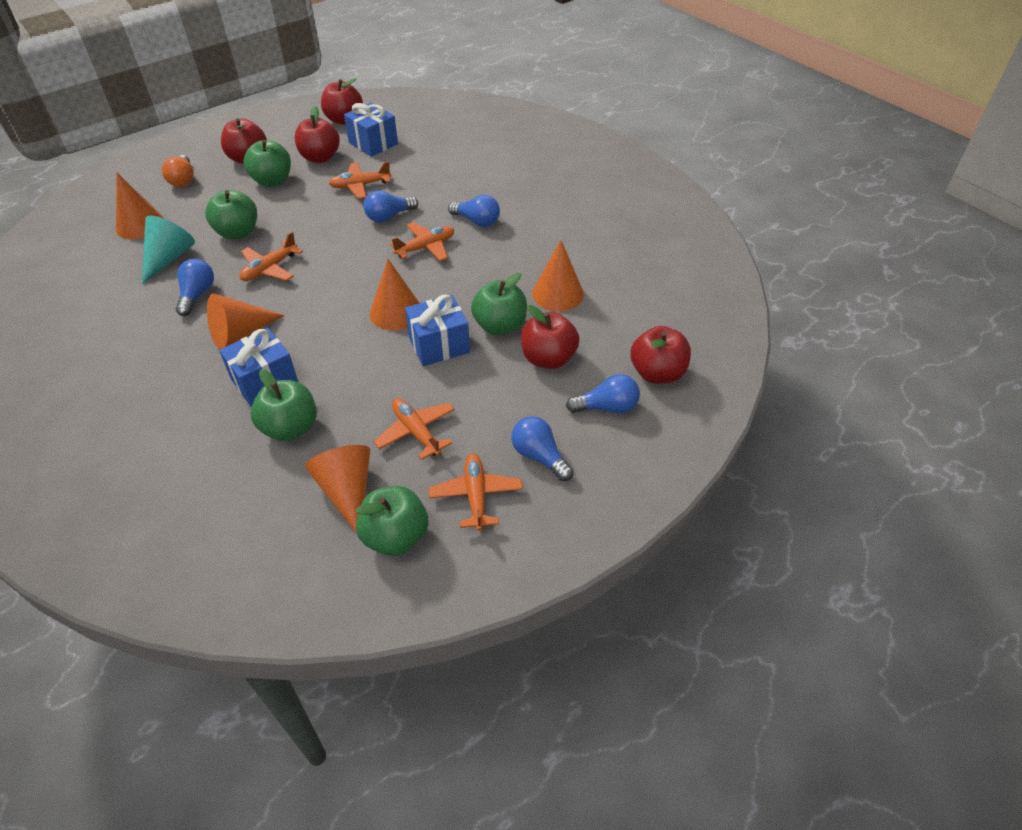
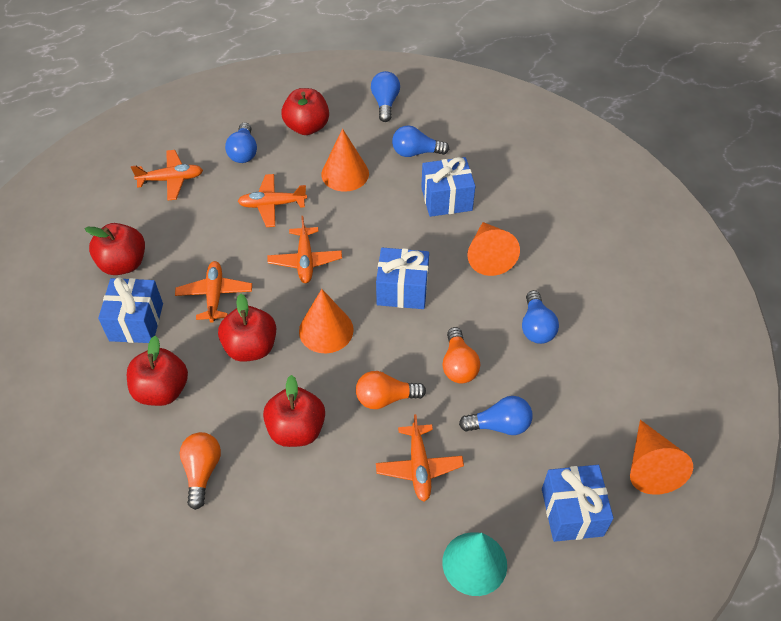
blue gift: [219,328,298,407] [344,103,398,157] [405,294,470,366] = 3 -> [98,277,163,343] [376,248,429,309] [421,157,475,217] [542,465,614,542] = 4
green apple: [205,190,257,240] [243,140,291,187] [251,369,317,442] [356,486,428,556] [471,273,527,335] = 5 -> none = 0
orange cone: [116,173,164,240] [207,293,284,349] [305,445,370,533] [370,259,419,331] [532,240,584,311] = 5 -> [299,289,354,353] [321,129,369,192] [468,222,520,276] [630,420,693,495] = 4
orange light bulb: [162,155,194,187] = 1 -> [179,432,221,510] [356,371,426,409] [443,327,480,383] = 3

